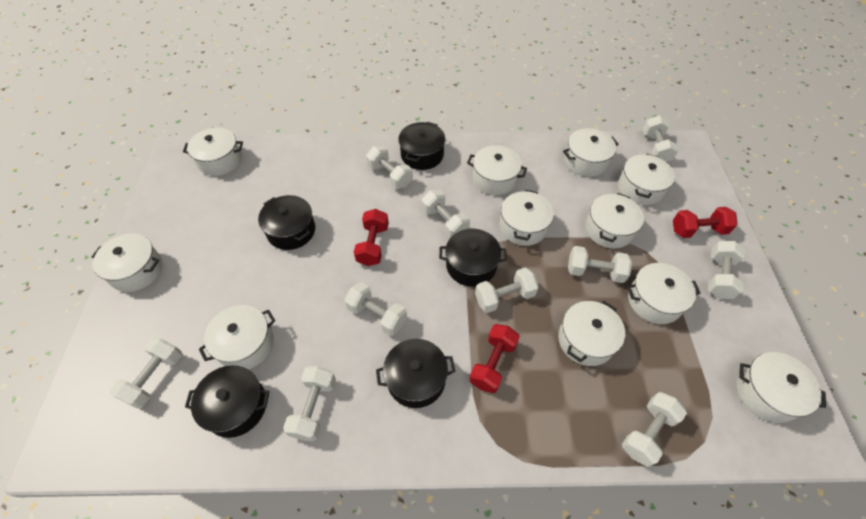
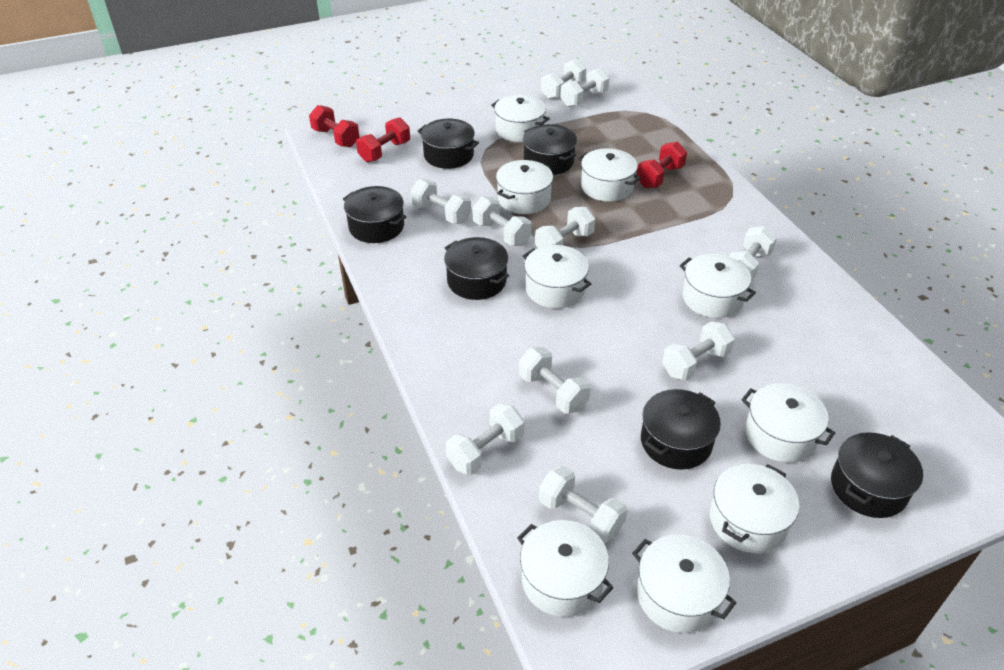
black pot: [185,365,269,438] [258,195,315,250] [376,339,455,408] [398,122,445,170] [439,229,507,287] = 5 -> [343,186,407,243] [418,119,479,169] [444,237,509,300] [523,124,577,175] [641,389,721,470] [831,432,923,518] = 6
white pot: [92,233,163,292] [183,128,243,176] [199,305,275,369] [467,145,527,195] [499,190,554,246] [558,301,625,366] [563,128,619,177] [585,193,644,248] [618,154,675,205] [627,263,701,324] [736,352,826,423] = 11 -> [491,95,550,142] [496,160,553,214] [517,520,614,617] [523,245,591,308] [578,148,641,202] [632,534,736,633] [680,254,756,318] [710,464,799,553] [741,383,835,463] = 9

